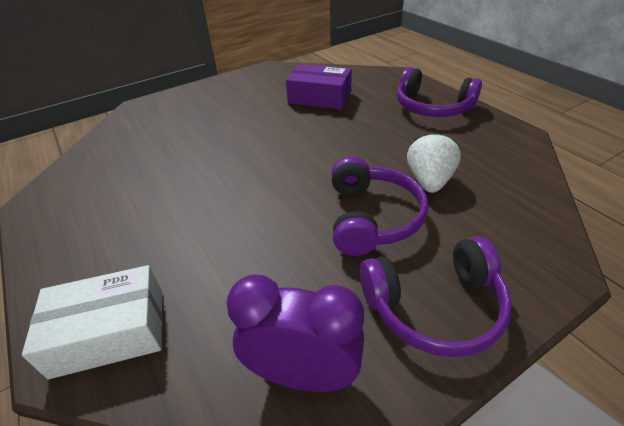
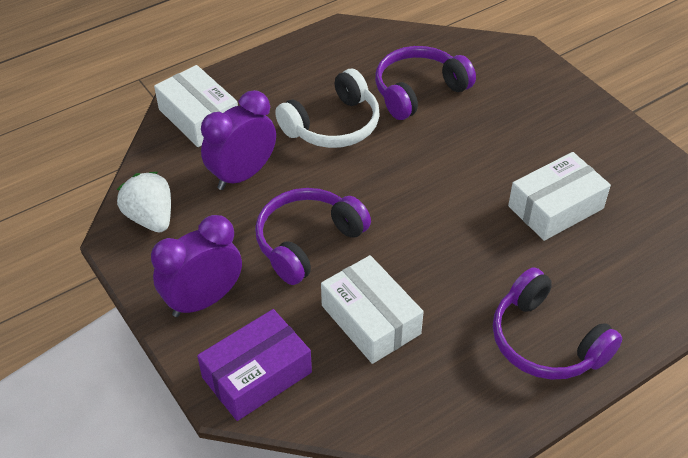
purple clock: [226,274,364,392] = 1 -> [151,215,242,317] [201,90,276,190] = 2
white box: [22,265,162,379] = 1 -> [154,65,238,147] [321,255,424,364] [508,152,611,241] = 3
white headphones: none = 0 -> [275,69,380,148] = 1

